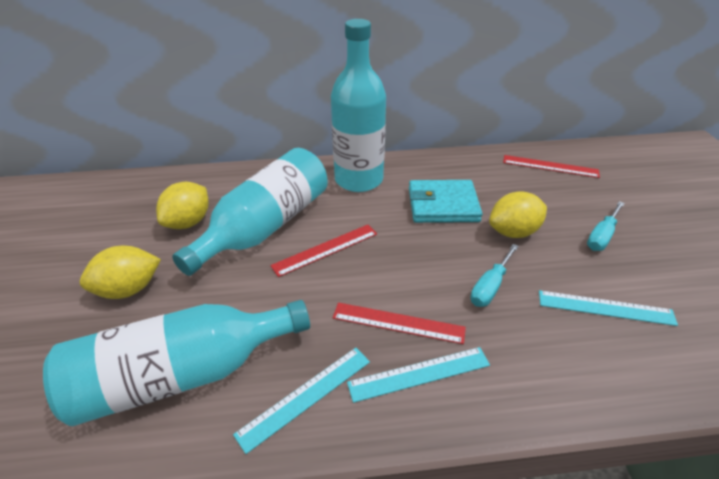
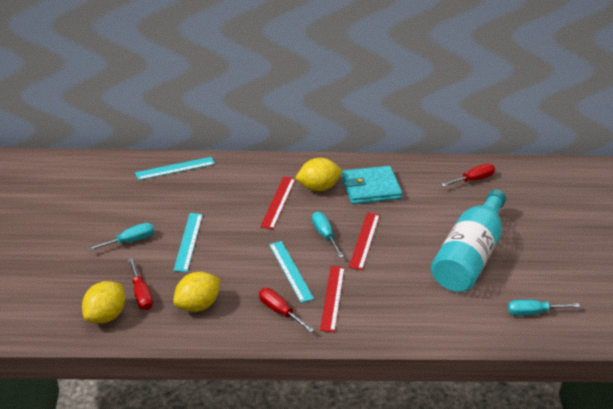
red screwdriver: none = 0 -> [128,258,153,310] [259,288,314,333] [441,164,495,187] = 3
turquoise bottle: [43,300,310,426] [172,148,328,276] [331,19,386,192] = 3 -> [431,190,506,292] = 1
turquoise screwdriver: [470,244,519,307] [587,201,625,251] = 2 -> [88,223,154,251] [312,211,344,258] [508,300,580,316] = 3

